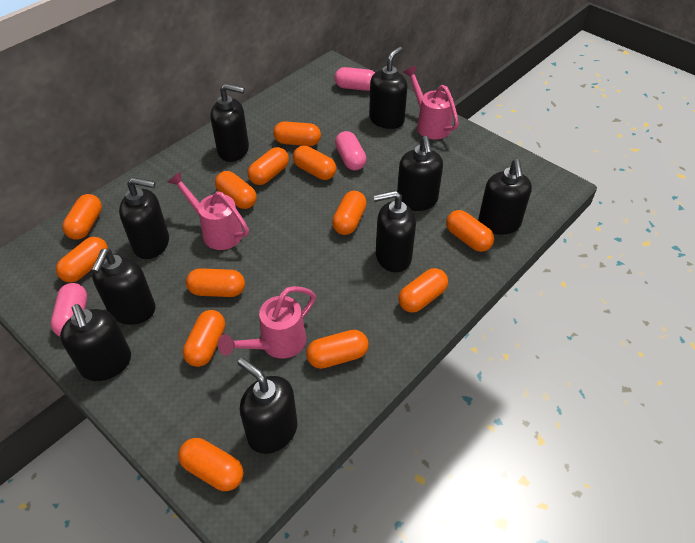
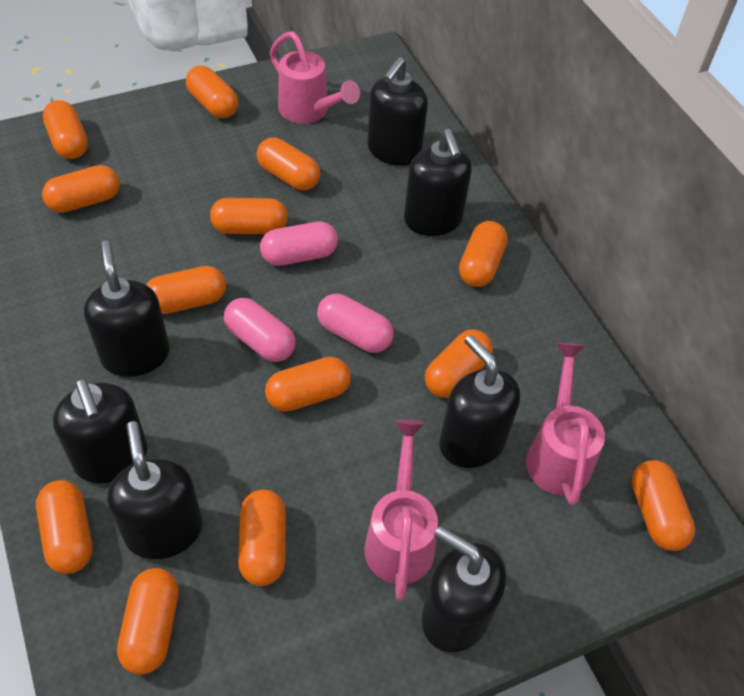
black soap dispenser: [60,304,131,381] [91,249,156,325] [119,177,169,259] [211,83,249,162] [238,358,297,454] [369,47,407,129] [373,190,416,272] [397,136,443,211] [479,159,532,235] = 9 -> [53,378,148,483] [84,240,170,377] [107,421,203,559] [367,57,428,166] [404,129,472,236] [422,526,506,652] [439,335,520,468] = 7

